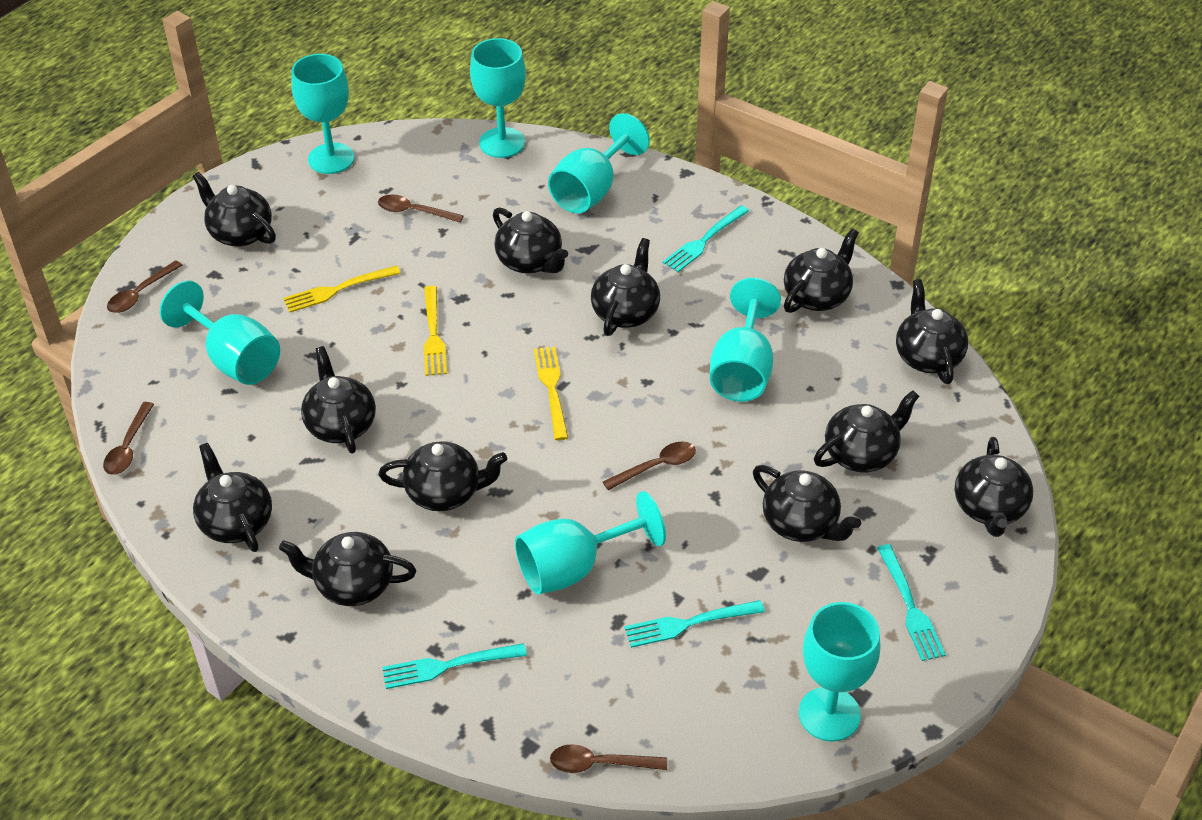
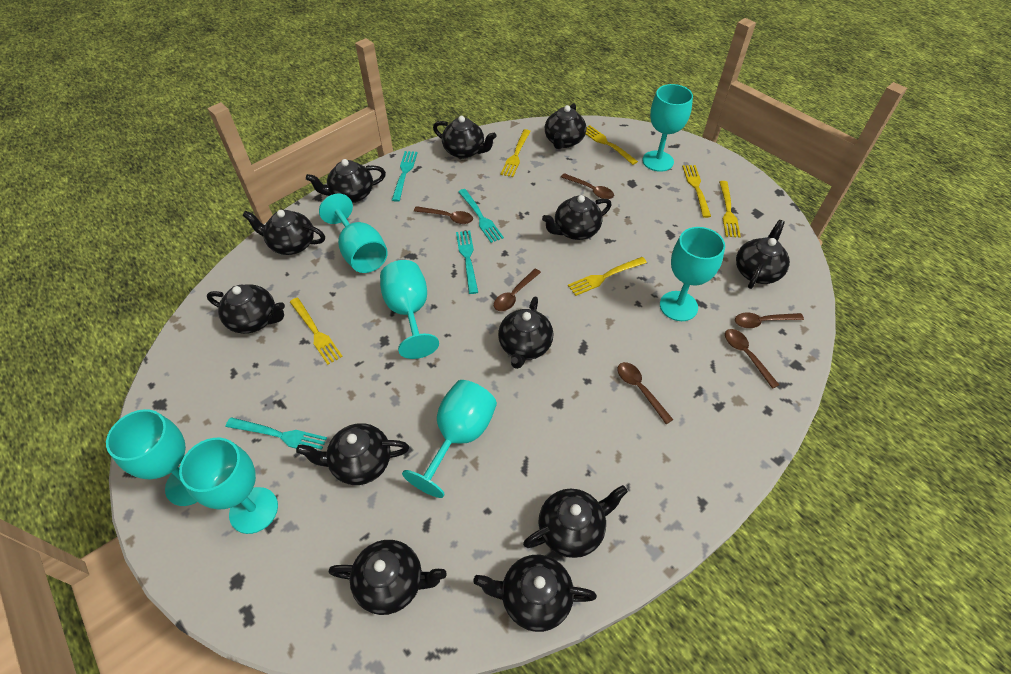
brown spoon: [103,402,154,475] [107,260,183,313] [378,195,464,223] [550,744,667,773] [603,441,696,490] = 5 -> [414,206,473,224] [494,269,541,311] [561,173,614,199] [617,362,673,424] [725,329,779,389] [735,312,804,328] = 6
yellow fork: [283,265,401,312] [423,286,447,376] [534,346,568,440] = 3 -> [290,298,343,365] [501,129,531,177] [568,257,647,296] [586,125,638,165] [682,165,711,218] [719,181,741,238] = 6

